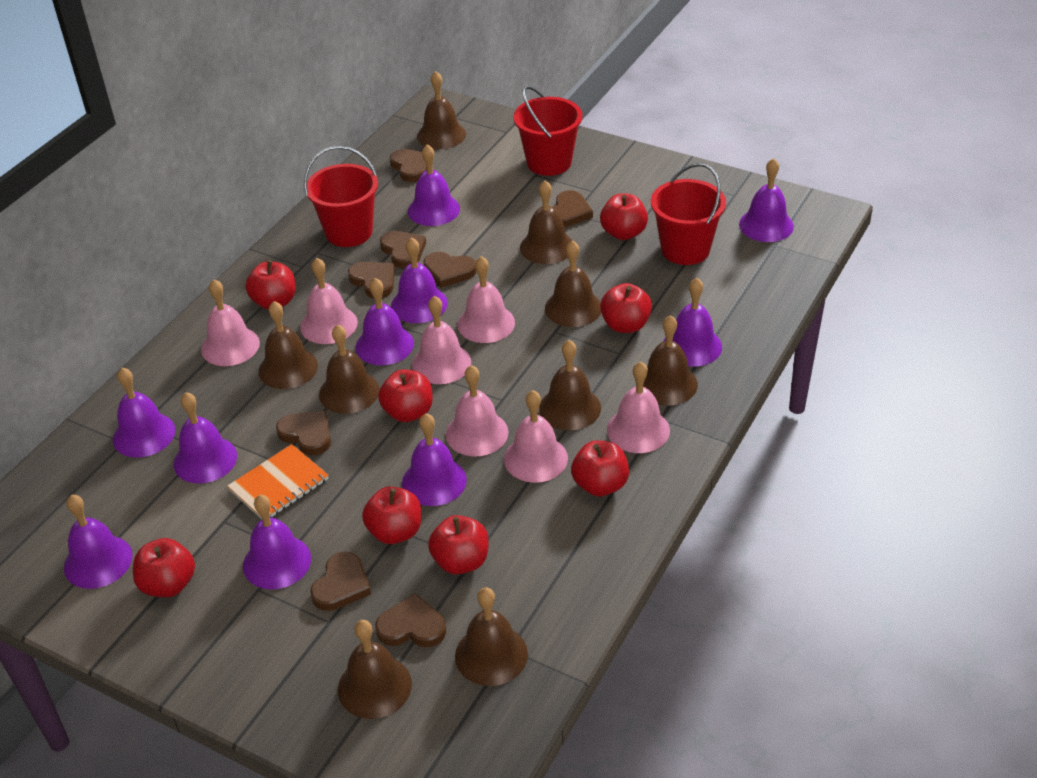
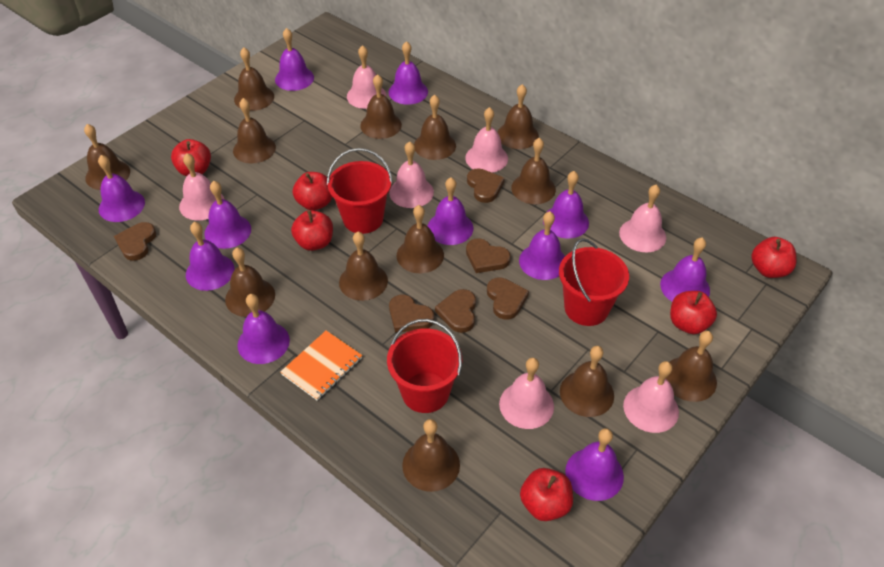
brown bell: [259,301,318,389] [319,324,380,414] [338,620,412,719] [417,71,466,149] [455,588,528,686] [520,180,572,264] [539,340,601,430] [545,240,601,327] [643,315,698,406] = 9 -> [84,124,130,190] [225,248,275,317] [233,98,276,164] [234,47,274,111] [339,232,388,301] [360,74,402,139] [397,205,444,273] [402,419,460,492] [414,95,456,160] [497,84,539,149] [511,138,556,204] [560,346,614,417] [666,331,717,402] = 13
brown heart: [276,411,331,455] [310,551,371,611] [348,262,395,298] [375,594,446,647] [380,231,426,268] [390,149,427,182] [423,252,477,288] [553,190,593,227] = 8 -> [114,222,156,261] [389,295,434,332] [435,289,476,333] [466,238,511,273] [467,168,505,203] [487,277,529,320] = 6
purple bell: [64,495,133,589] [113,368,176,458] [174,392,237,483] [243,495,311,589] [356,278,414,365] [391,237,448,323] [402,413,467,506] [408,144,460,226] [664,278,722,367] [739,158,794,242] = 10 -> [98,155,145,222] [186,222,235,291] [204,181,251,249] [237,294,290,364] [275,28,314,91] [389,41,428,105] [428,177,473,245] [519,211,565,280] [543,171,589,239] [565,428,624,501] [660,238,710,301] = 11
red apple: [133,538,195,597] [245,260,296,309] [362,486,421,544] [378,369,433,422] [428,515,488,575] [571,440,629,497] [600,194,648,240] [600,283,652,333] = 8 -> [171,139,211,176] [291,210,333,251] [293,172,332,210] [520,468,573,521] [670,291,717,334] [751,237,797,278] = 6

